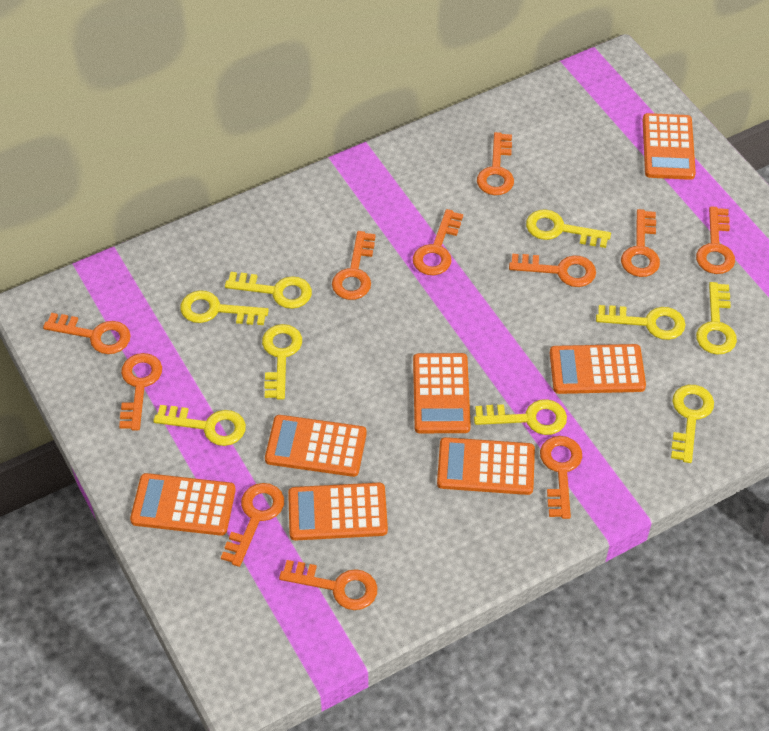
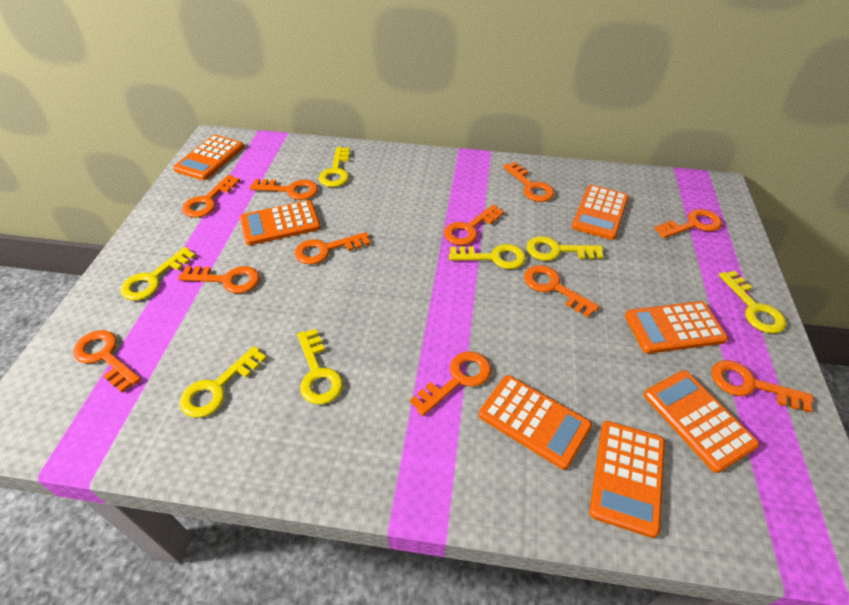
yellow key: [153,405,246,446] [180,290,269,325] [225,272,312,309] [262,324,302,400] [474,399,567,435] [526,209,611,248] [596,305,686,340] [671,385,714,463] [696,282,737,355] = 9 -> [120,247,196,300] [180,346,267,418] [297,329,343,404] [319,147,350,187] [449,244,526,269] [527,236,604,261] [719,271,786,334] = 7

